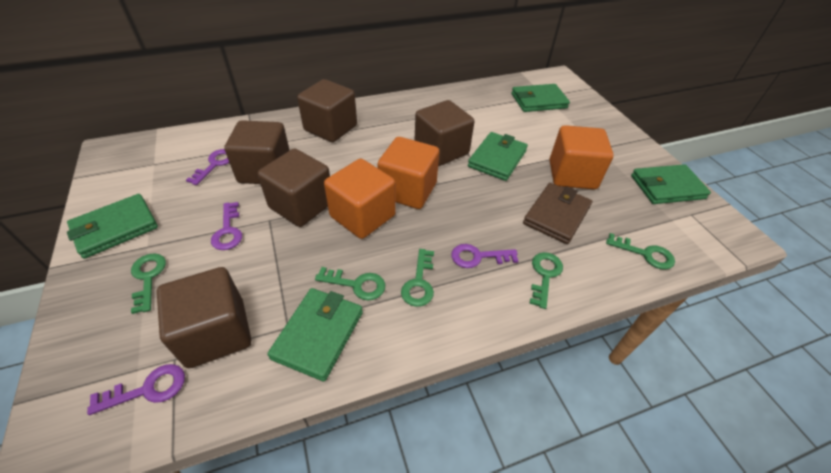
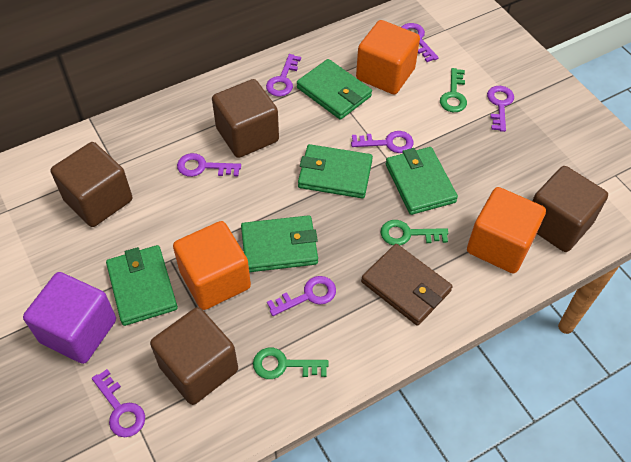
brown cube: [157,267,251,368] [224,120,290,184] [258,149,330,227] [297,79,357,142] [414,100,474,166] = 5 -> [51,142,132,227] [150,307,238,405] [212,79,279,158] [533,166,608,252] = 4
green key: [131,253,166,314] [315,267,385,300] [401,249,434,307] [529,252,563,309] [606,233,675,270] = 5 -> [253,348,329,379] [381,220,448,245] [440,68,467,112] = 3
purple cube: none = 0 -> [23,272,116,364] = 1
purple key: [87,364,185,415] [186,149,229,185] [211,202,242,250] [451,244,518,268] = 4 -> [92,369,145,437] [177,153,241,177] [266,54,301,97] [267,276,336,316] [351,131,414,153] [402,23,439,62] [487,86,514,132] = 7

